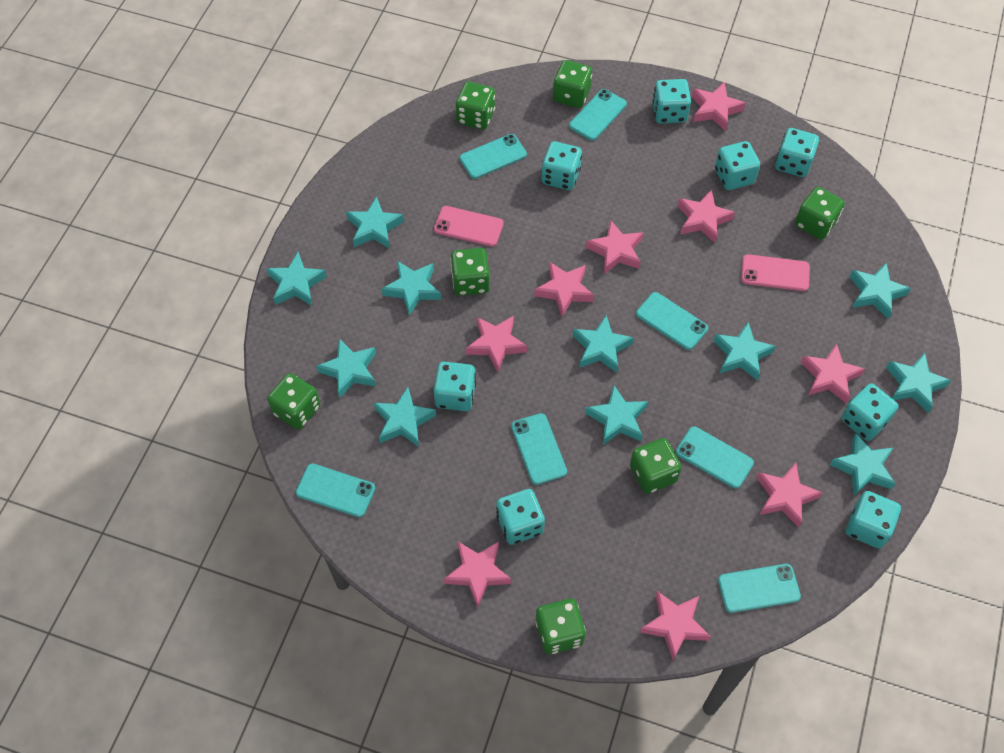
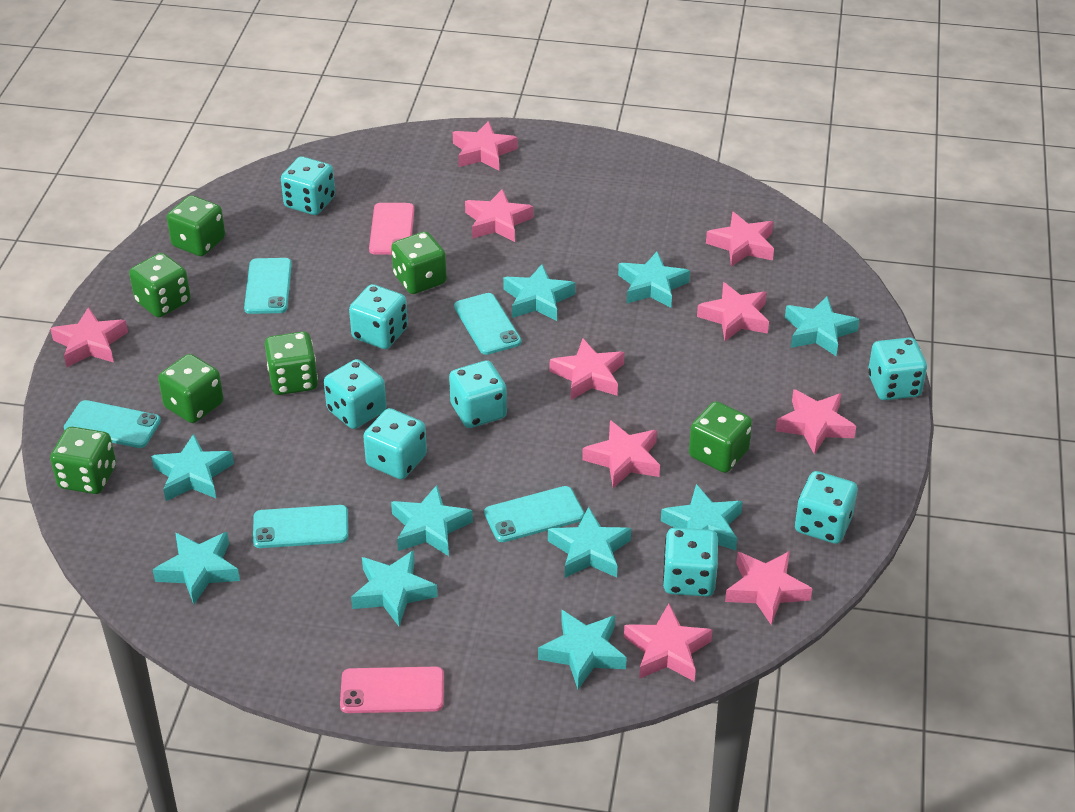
pink star: [444,542,512,607] [466,316,527,373] [534,262,594,316] [586,220,644,274] [640,591,711,660] [678,189,735,243] [692,82,746,131] [757,463,823,527] [801,344,865,403] = 9 -> [50,307,128,367] [453,121,518,170] [465,189,533,242] [550,338,624,400] [582,420,660,488] [624,603,712,682] [697,282,769,341] [706,211,774,267] [725,551,812,625] [776,389,856,455] = 10
turquoise phone: [296,463,375,517] [459,134,527,179] [511,413,567,485] [569,89,627,141] [636,292,708,350] [676,426,754,489] [718,564,801,613] = 7 -> [64,400,161,448] [244,258,292,314] [253,505,348,548] [454,293,521,355] [484,486,585,542] = 5
turquoise star: [266,252,327,306] [316,339,376,398] [346,197,404,249] [373,387,436,447] [382,261,441,316] [573,315,634,373] [585,385,648,445] [713,322,776,381] [830,433,895,496] [849,262,911,319] [886,353,951,413] = 11 -> [151,434,234,501] [153,532,240,604] [351,550,438,626] [391,485,473,556] [503,264,575,321] [538,610,627,689] [548,507,631,578] [618,252,690,308] [661,484,743,550] [785,296,859,356] = 10

